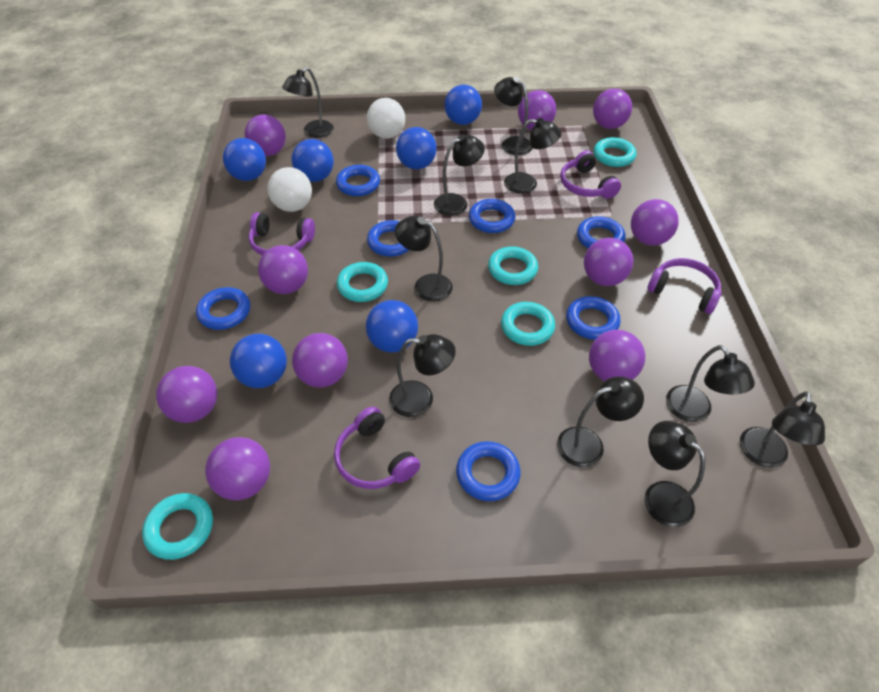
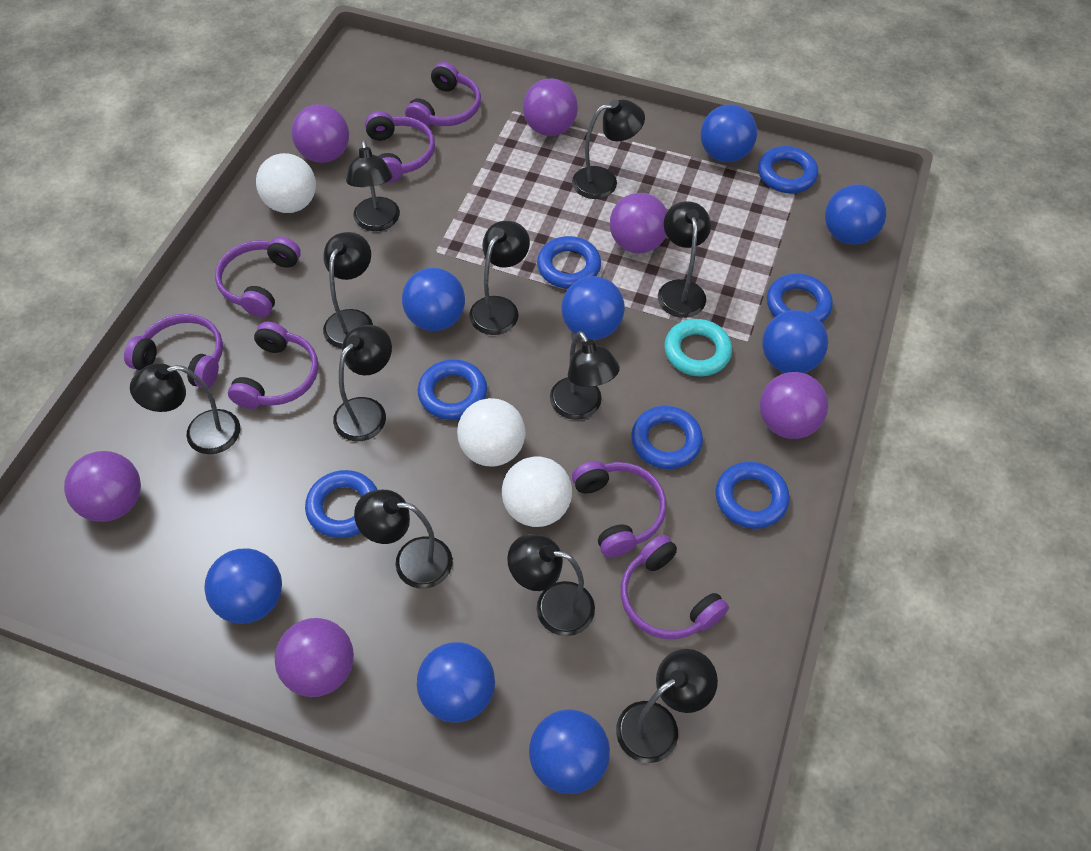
black lamp: [282,67,334,138] [389,334,456,417] [395,216,453,302] [434,134,485,216] [494,77,532,155] [504,118,562,194] [557,376,644,467] [644,421,706,527] [666,345,755,422] [740,391,825,468] = 10 -> [130,363,240,454] [323,232,373,349] [333,325,392,441] [346,140,400,231] [354,490,453,589] [469,221,530,335] [507,534,595,636] [550,331,620,420] [572,100,645,199] [616,649,718,763] [658,201,711,318] = 11
blue ball: [223,138,266,181] [230,334,287,388] [292,139,334,182] [366,300,418,353] [396,127,437,169] [444,85,482,125] = 6 -> [204,548,282,624] [402,268,465,331] [417,642,495,723] [529,710,610,794] [561,276,625,340] [701,104,757,162] [762,310,828,373] [825,184,886,245] = 8
purple ball: [156,366,217,423] [205,437,270,500] [245,114,286,156] [258,245,308,294] [292,333,348,388] [518,90,556,130] [584,238,633,286] [589,330,645,381] [593,88,632,129] [631,199,679,246] = 10 -> [64,451,141,522] [275,618,354,697] [292,104,349,163] [523,78,578,136] [610,193,667,253] [760,372,828,439] = 6
purple headphones: [249,212,315,255] [334,407,420,489] [560,150,621,199] [647,258,721,314] = 4 -> [124,314,223,388] [215,237,301,317] [228,322,318,409] [365,111,435,183] [405,62,481,126] [572,461,666,558] [621,535,729,639] = 7
turquoise ring: [142,493,213,560] [337,262,388,302] [488,246,538,285] [501,302,555,346] [594,137,636,167] = 5 -> [664,319,732,376] = 1
white ball: [267,167,312,212] [367,98,405,139] = 2 -> [256,153,316,213] [457,398,525,467] [502,456,572,527] = 3

